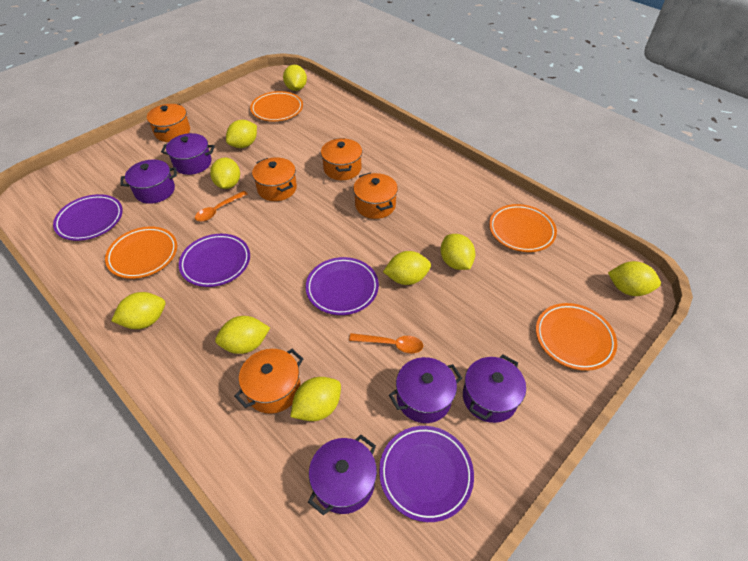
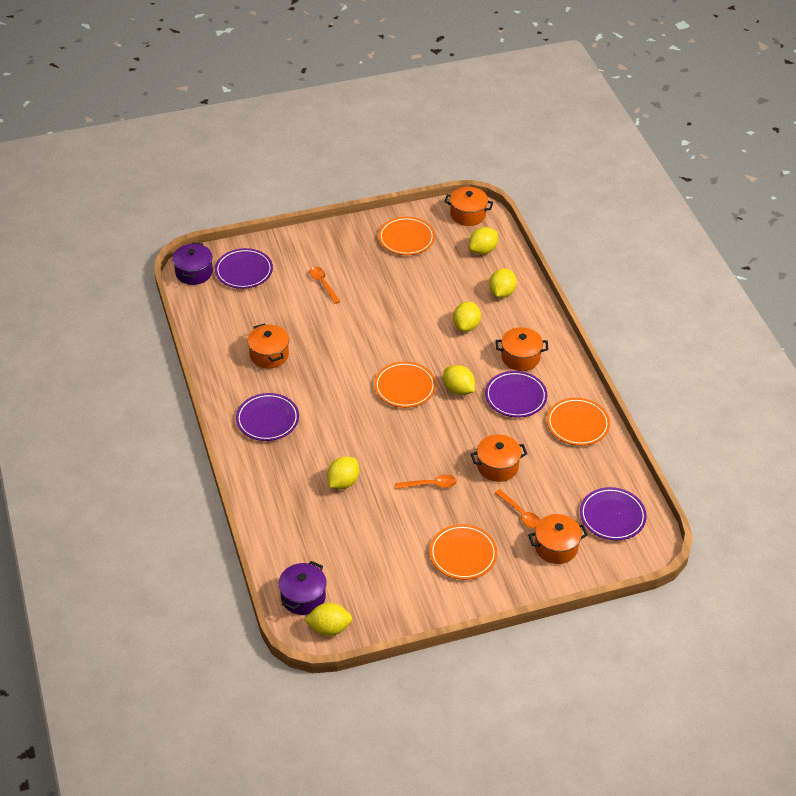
orange spoon: [195,191,248,222] [349,333,423,354] = 2 -> [309,266,340,304] [395,475,457,489] [495,489,540,529] = 3
purple pot: [120,160,177,204] [161,133,215,175] [308,435,377,515] [389,357,462,423] [463,355,526,423] = 5 -> [172,242,213,285] [279,561,327,615] = 2
yellow lemon: [111,292,165,329] [210,157,240,189] [215,316,270,354] [226,120,257,148] [283,65,307,91] [290,377,341,421] [383,251,431,285] [441,234,475,270] [608,261,661,296] = 9 -> [305,603,352,636] [327,456,359,489] [443,365,475,395] [453,301,481,332] [469,227,498,255] [489,268,517,298] = 6

